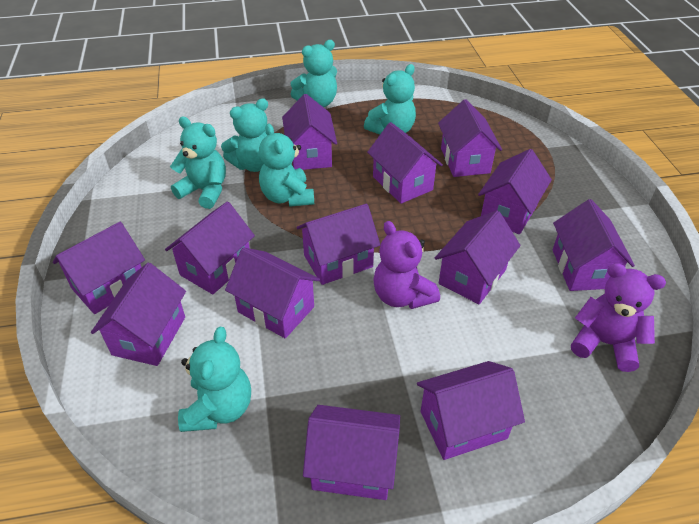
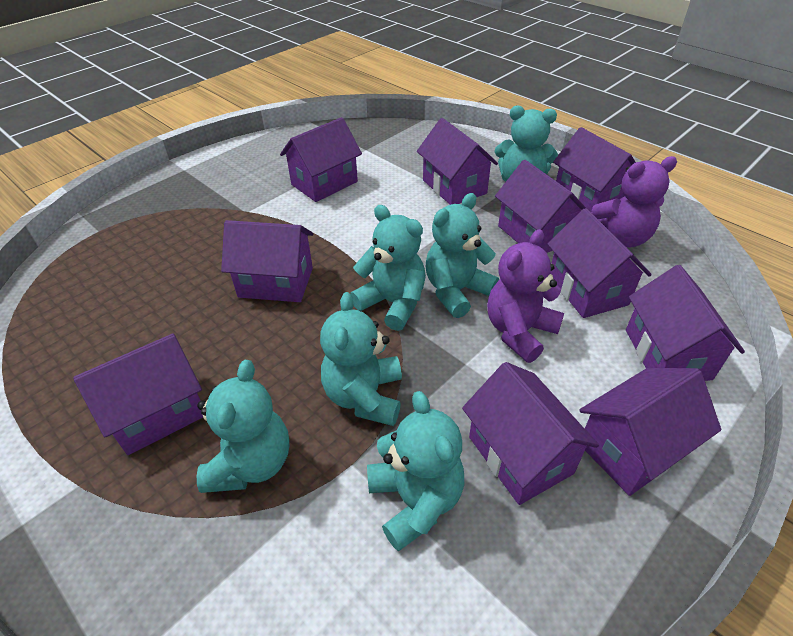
purple house: [53,222,145,314] [91,263,186,366] [165,202,255,294] [225,247,320,338] [282,94,337,170] [296,204,380,285] [303,405,400,500] [367,122,443,204] [417,361,525,460] [435,211,521,304] [438,99,502,177] [478,149,552,234] [553,199,635,291] = 13 -> [73,334,203,455] [221,220,313,302] [280,117,362,202] [417,118,498,205] [462,362,599,505] [495,160,586,253] [547,208,652,318] [553,127,636,212] [580,368,721,496] [626,265,745,381] = 10

